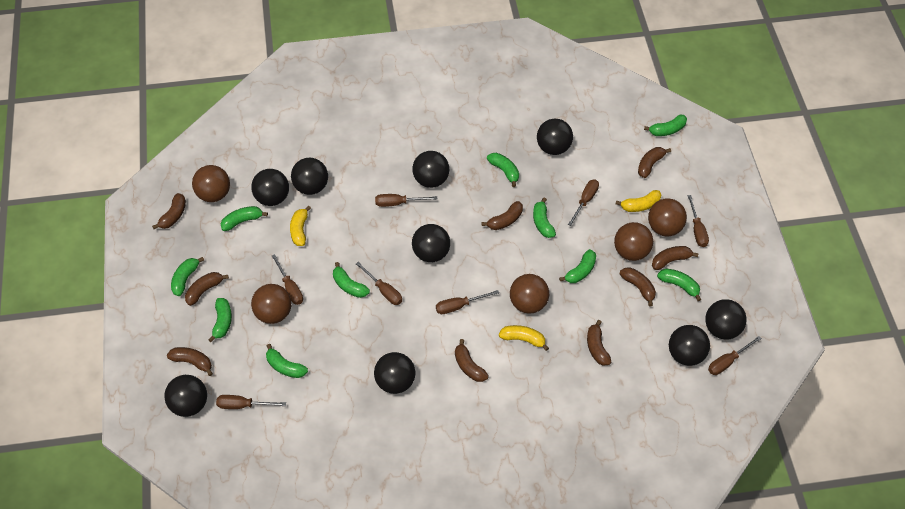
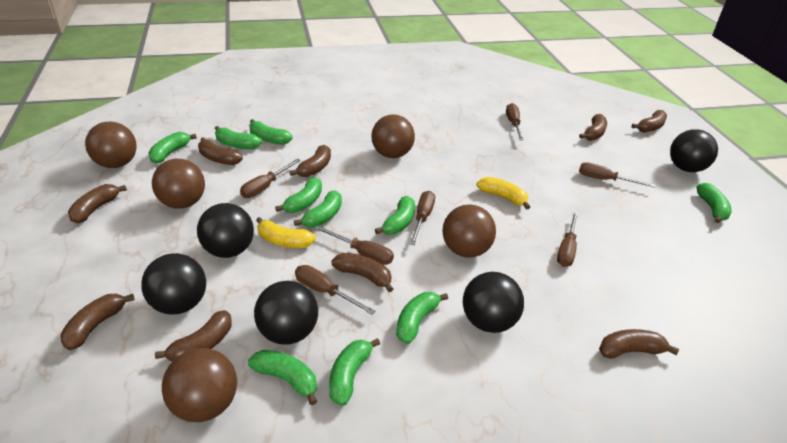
black ball: [165,375,207,417] [251,169,289,206] [291,158,328,195] [374,352,415,394] [412,151,449,188] [412,224,450,262] [537,119,573,155] [669,325,710,366] [705,299,747,340] = 9 -> [141,253,206,315] [197,203,254,258] [254,281,318,345] [463,272,524,333] [670,129,718,172] = 5
brown screwdriver: [216,395,286,409] [272,254,303,305] [356,262,402,305] [375,194,437,207] [436,290,499,314] [568,179,599,226] [688,195,709,247] [708,336,762,375] = 8 -> [240,159,301,198] [295,265,375,315] [316,226,394,265] [410,191,435,245] [506,103,524,140] [557,212,578,267] [579,162,655,187] = 7
yellow banana: [290,206,311,246] [499,325,549,351] [616,190,661,212] = 3 -> [256,217,316,248] [477,177,530,210] = 2

